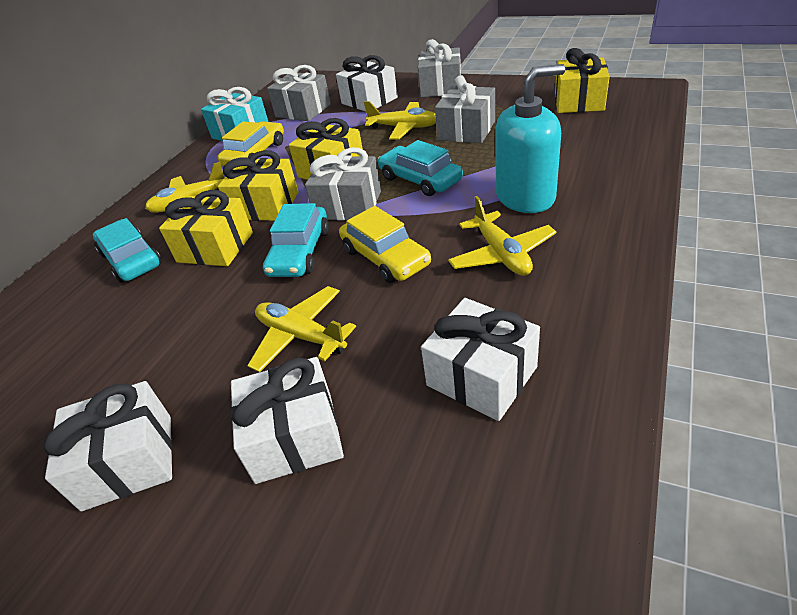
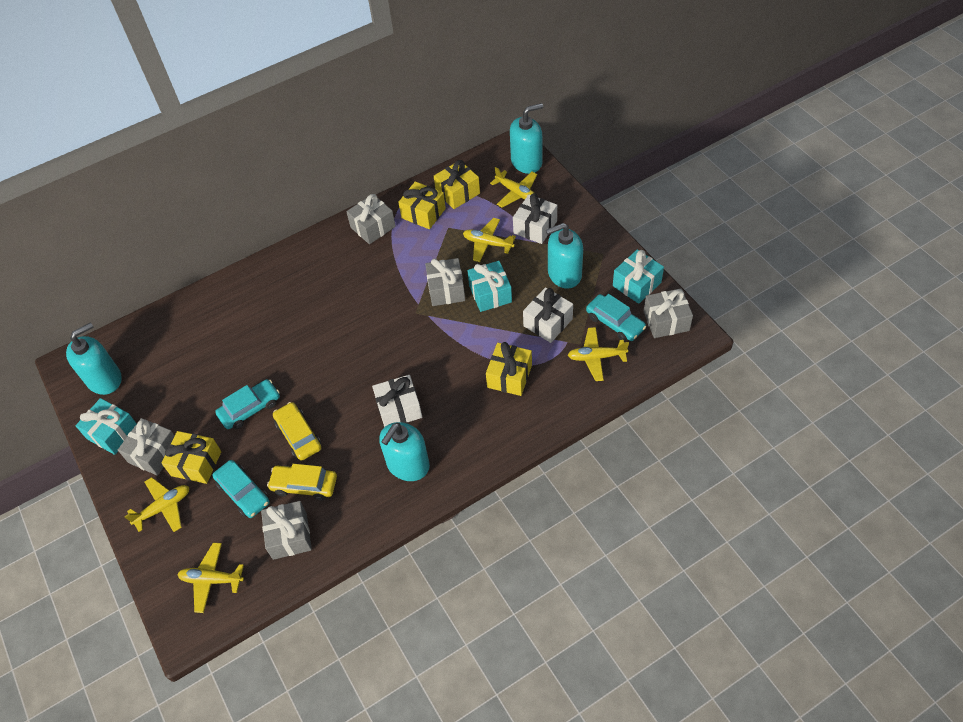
grey gift: [267,65,331,121] [305,147,381,221] [418,39,461,98] [435,75,495,143] = 4 -> [118,418,175,476] [261,501,312,560] [346,194,396,244] [425,258,465,306] [644,288,693,338] = 5
turquoise gift: [201,87,269,141] = 1 -> [76,398,137,455] [467,261,512,312] [613,249,664,304] = 3
turquoise soap dispenser: [495,64,565,213] = 1 -> [66,322,122,395] [379,422,430,481] [510,103,543,174] [546,223,583,289] = 4
white gift: [44,381,173,511] [230,357,344,484] [336,55,398,112] [421,298,540,421] = 4 -> [372,375,422,427] [513,193,557,244] [523,287,573,343] = 3
yellow plane: [145,162,224,213] [247,286,356,372] [364,101,436,139] [448,196,556,276] = 4 -> [124,477,189,532] [177,543,244,613] [463,218,516,262] [490,167,537,208] [568,327,629,381] = 5

